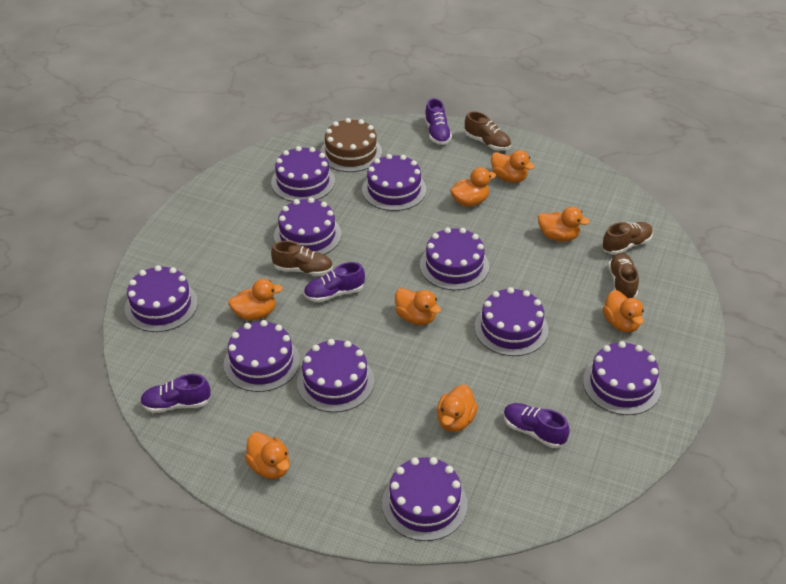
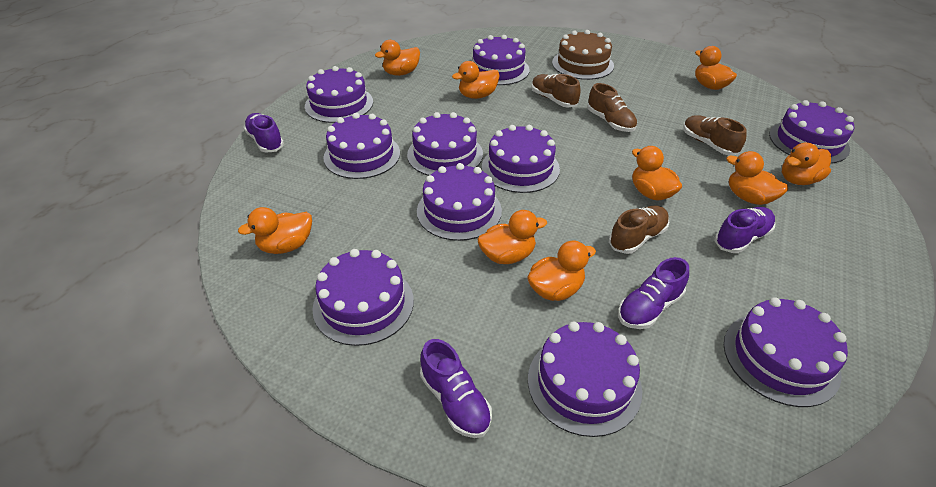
orange duck: [228,279,283,321] [245,432,289,479] [395,288,441,325] [437,384,478,432] [450,167,496,207] [491,150,535,183] [538,207,590,242] [603,290,644,333] = 8 -> [238,207,312,254] [375,40,420,76] [452,61,500,99] [478,210,547,264] [527,241,596,301] [632,146,682,201] [695,46,737,90] [726,151,788,205] [782,142,831,185] = 9

